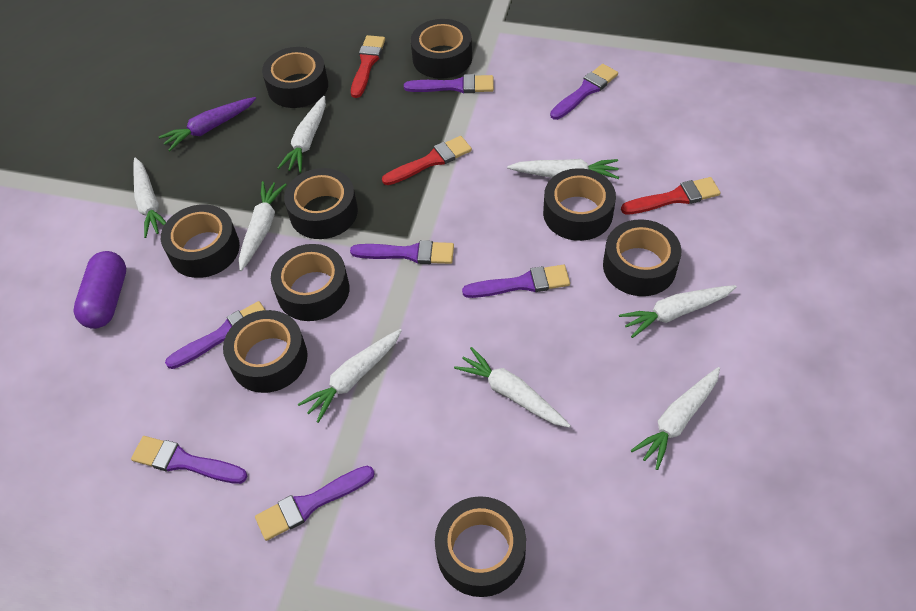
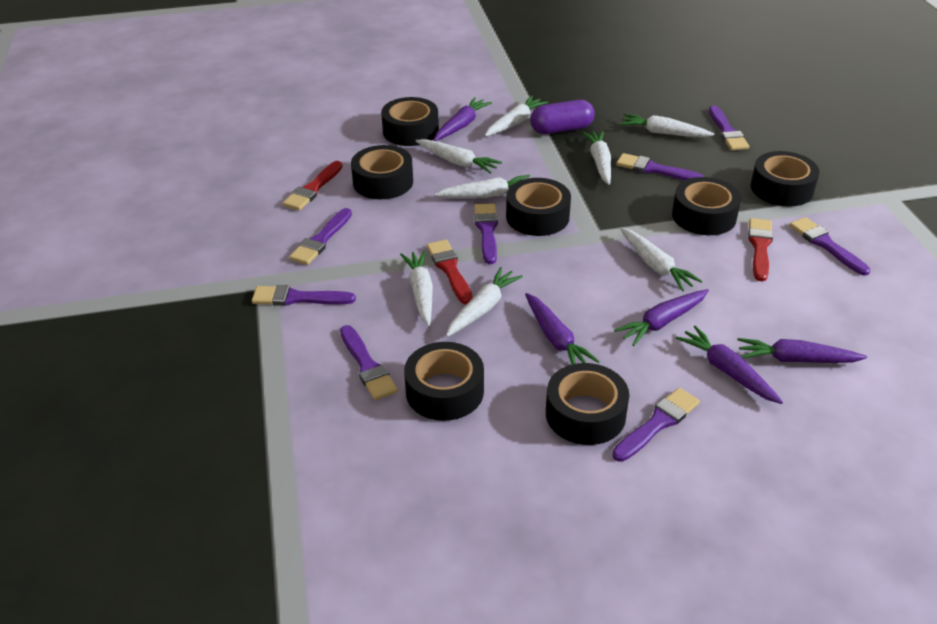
black tape: [161,204,240,278] [223,310,308,393] [262,47,328,108] [271,244,350,321] [284,168,358,239] [411,19,472,79] [435,496,526,597] [543,168,616,241] [603,219,681,296] = 9 -> [351,145,413,199] [381,97,439,146] [404,342,484,421] [506,178,571,236] [546,363,629,445] [672,177,741,235] [751,151,819,207] = 7
purple brush: [131,436,248,484] [165,301,265,369] [255,466,375,541] [350,240,454,264] [404,74,494,93] [462,265,570,298] [550,64,618,120] = 7 -> [252,285,356,306] [289,208,352,265] [340,325,398,400] [474,203,498,264] [612,388,700,462] [616,153,704,180] [709,105,749,150] [789,217,870,276] = 8
purple carrot: [159,97,256,151] = 1 -> [434,97,492,141] [525,293,600,364] [614,289,709,346] [676,326,783,404] [737,338,867,363] = 5

